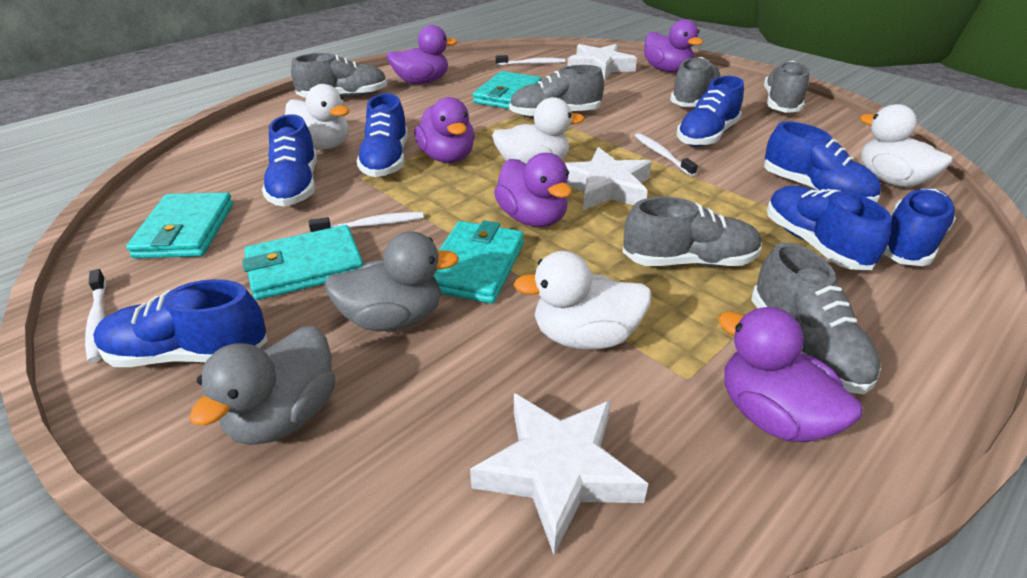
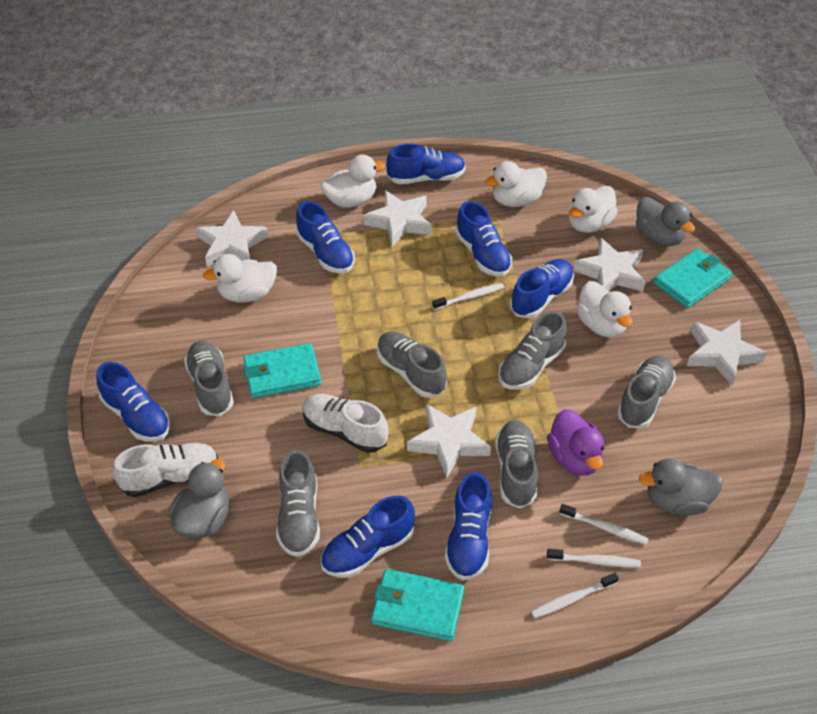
grey duck: [189,326,335,445] [324,232,459,331] = 2 -> [168,459,229,538] [636,197,695,246] [639,458,723,516] = 3
purple duck: [387,25,458,84] [414,97,475,163] [494,153,572,227] [644,19,703,72] [718,307,863,442] = 5 -> [547,409,604,476] = 1
turquoise wallet: [126,192,233,258] [242,225,363,300] [433,220,524,304] [473,71,542,109] = 4 -> [243,343,321,398] [371,569,464,641] [654,248,732,308] = 3
white duck: [285,84,349,149] [492,97,585,164] [513,251,652,350] [860,104,953,187] = 4 -> [203,254,277,303] [321,155,385,208] [485,161,547,207] [569,186,618,233] [576,281,633,337] = 5
white shoe: none = 0 -> [113,443,218,497] [302,394,388,453] = 2
white star: [470,393,648,555] [565,147,652,210] [567,44,637,81] = 3 -> [196,211,268,267] [363,190,432,247] [407,404,491,478] [573,238,645,291] [687,320,767,385] = 5

